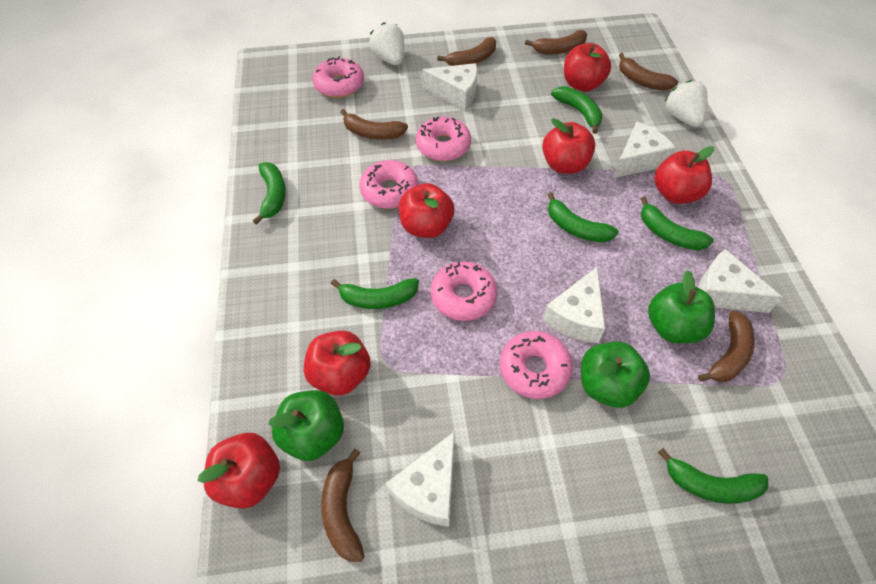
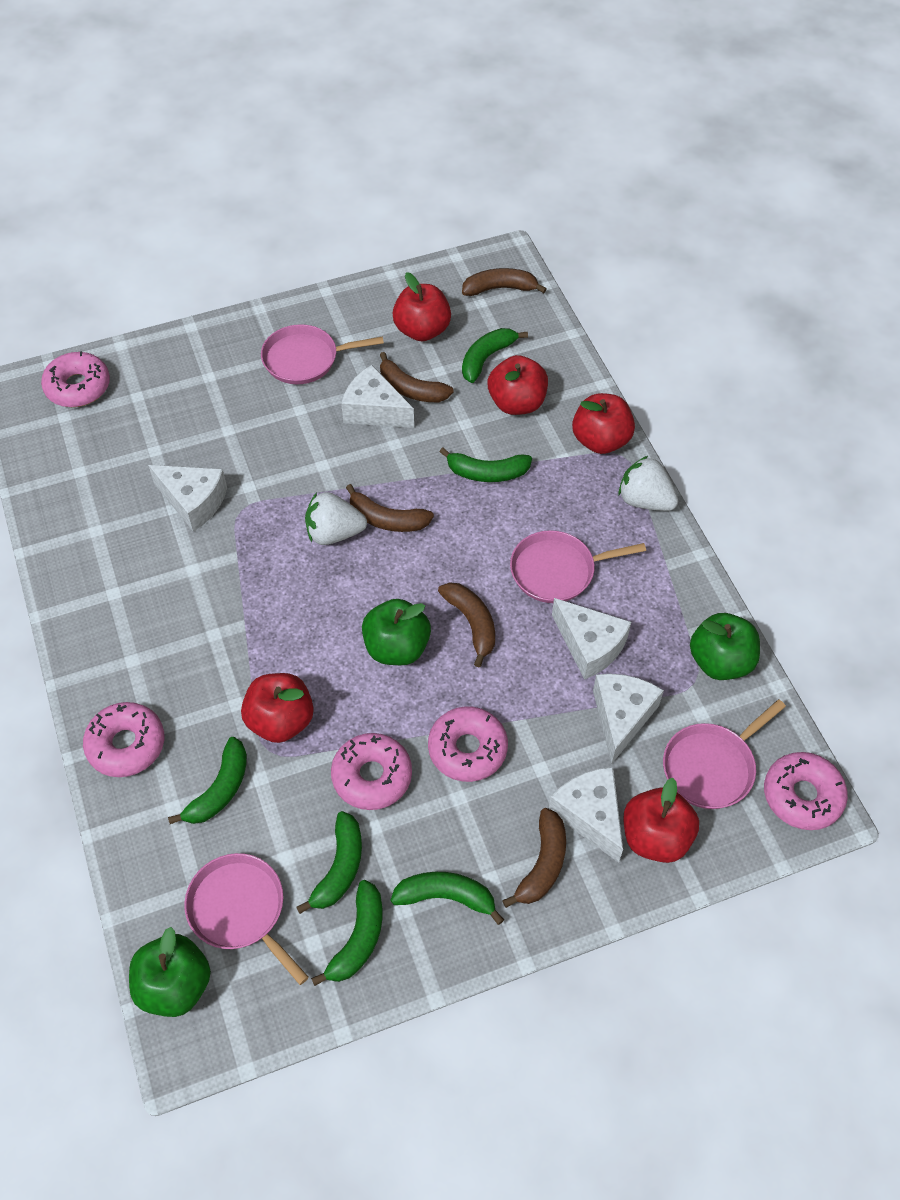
brown banana: [321,449,364,562] [341,109,408,140] [437,37,496,66] [525,30,587,54] [619,53,678,91] [698,311,755,382] = 6 -> [346,484,434,532] [380,352,454,402] [438,582,495,667] [462,268,547,296] [502,808,566,908] = 5
pink pan: none = 0 -> [184,853,309,985] [261,324,384,384] [510,530,646,603] [663,699,786,809] = 4
red apple: [198,433,280,509] [304,330,371,396] [399,183,454,238] [542,118,595,174] [564,43,611,92] [654,146,714,204] = 6 -> [241,673,314,743] [392,272,451,341] [488,355,548,415] [572,393,635,454] [623,778,699,863] = 5

